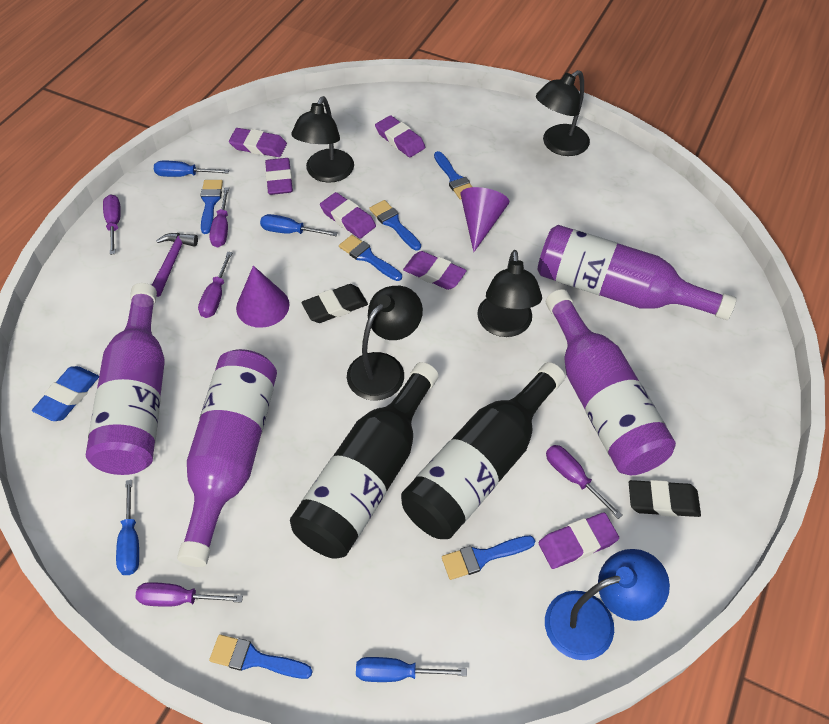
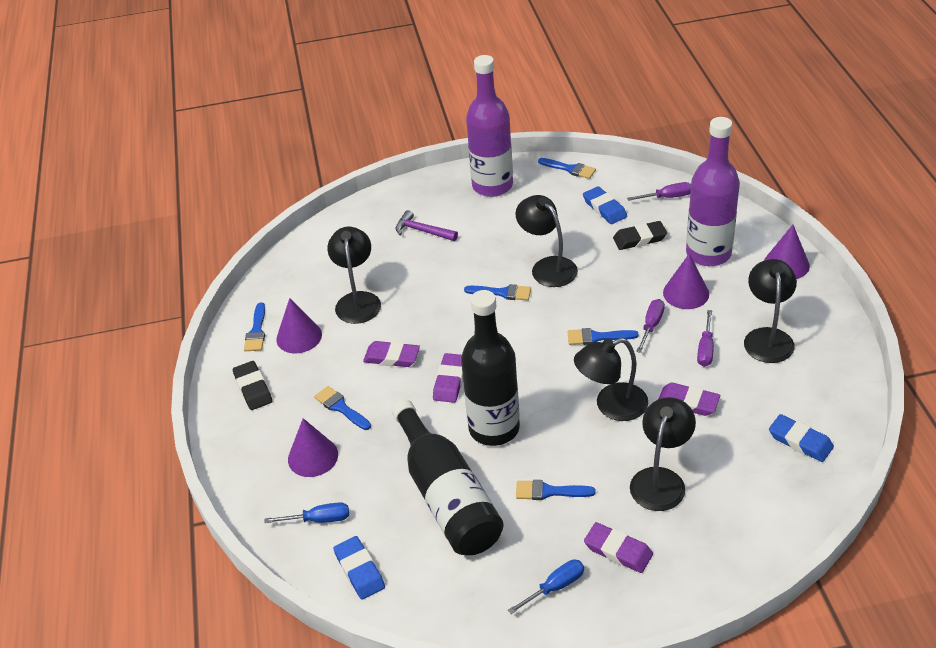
black lamp: [291,96,354,183] [347,286,423,400] [477,250,542,337] [536,70,590,156] = 4 -> [327,227,381,324] [515,195,578,287] [574,338,648,421] [630,397,696,511] [744,259,797,363] = 5
blue eraser: [32,366,99,421] = 1 -> [333,536,385,599] [583,186,627,224] [769,414,834,462] = 3
blue lamp: [545,549,670,660] = 1 -> none = 0
blue screwdriver: [116,480,139,575] [154,161,229,177] [260,214,338,236] [356,657,467,682] = 4 -> [265,502,349,523] [508,560,584,614] = 2
purple bottle: [86,283,165,475] [177,349,277,567] [538,225,737,320] [546,289,676,475] = 4 -> [466,55,513,197] [686,117,740,266] = 2
purple cone: [236,266,289,328] [461,187,509,252] = 2 -> [276,298,322,353] [288,418,338,477] [663,253,709,309] [764,225,810,279] = 4
purple eraser: [229,128,287,157] [265,158,293,195] [320,192,376,239] [375,115,425,157] [403,251,467,290] [539,512,619,569] = 6 -> [363,341,420,367] [433,353,463,403] [584,522,653,573] [659,383,720,416] = 4
purple screwdriver: [103,194,121,255] [136,582,243,607] [198,252,232,318] [209,187,229,248] [546,445,623,519] = 5 -> [627,182,691,201] [636,299,665,353] [697,310,714,367] = 3

